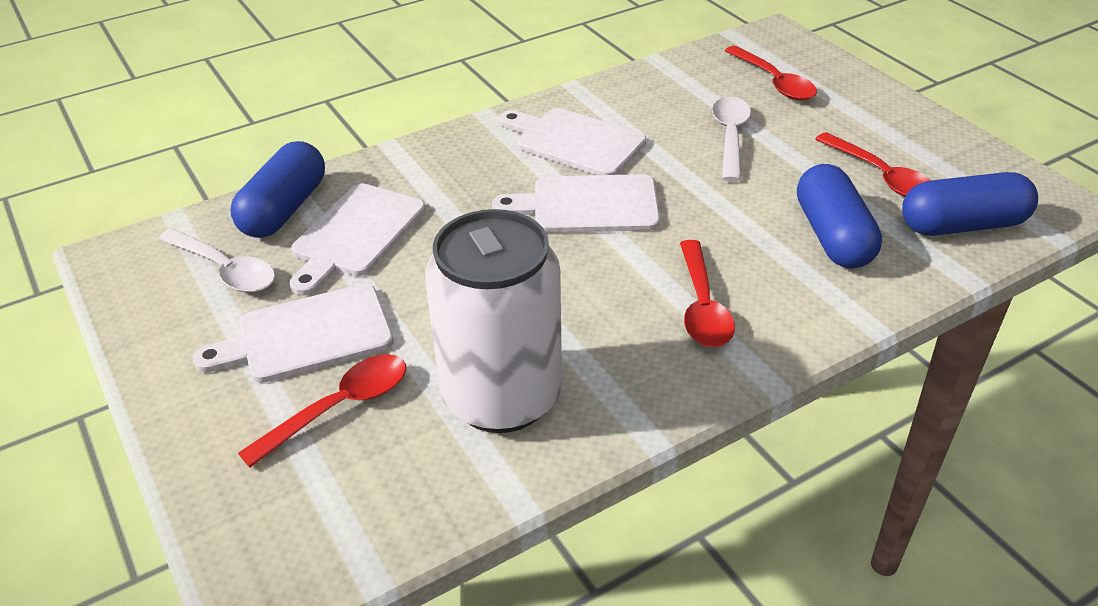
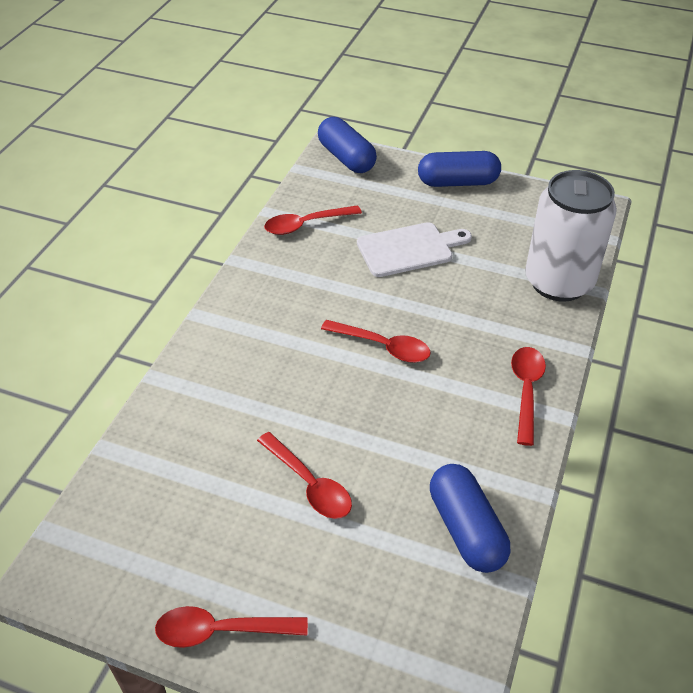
red spoon: [238,354,406,468] [680,240,735,347] [725,46,817,100] [815,132,931,197] = 4 -> [155,606,308,648] [257,432,352,519] [264,205,362,235] [321,320,431,363] [511,347,546,446] = 5
white cutting board: [193,284,393,383] [290,183,426,295] [492,174,660,233] [499,108,646,175] = 4 -> [357,222,472,277] = 1
white spoon: [158,228,275,292] [712,97,751,182] = 2 -> none = 0

